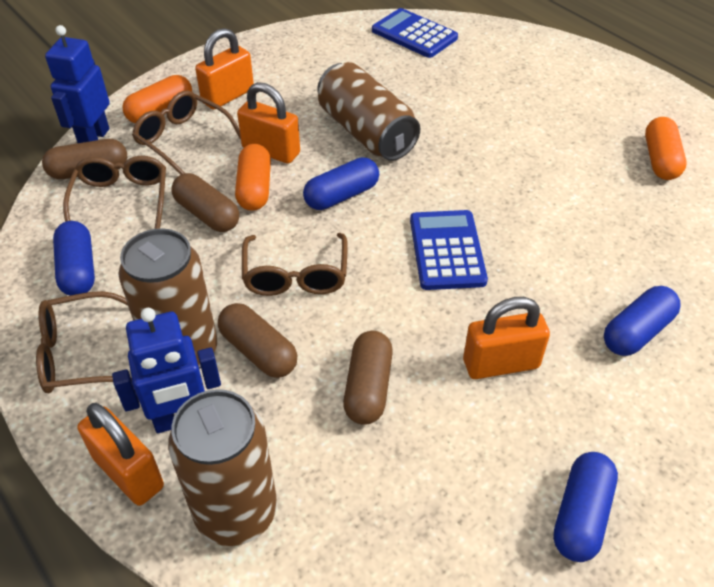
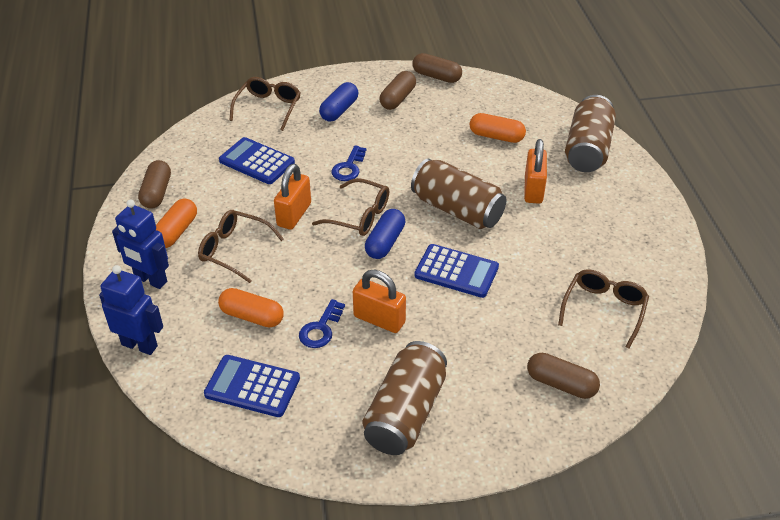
blue calculator: [372,8,458,58] [410,210,488,290] = 2 -> [204,355,300,417] [219,137,295,184] [414,244,499,298] = 3
blue capsule: [53,221,95,296] [303,157,379,210] [553,452,618,562] [604,286,681,356] = 4 -> [319,82,358,122] [365,209,405,259] = 2
blue key: none = 0 -> [299,299,345,348] [331,145,366,181] = 2
orange padlock: [77,403,164,506] [195,28,254,109] [237,82,300,164] [463,297,550,379] = 4 -> [274,164,311,230] [353,269,406,333] [524,139,547,204] = 3

